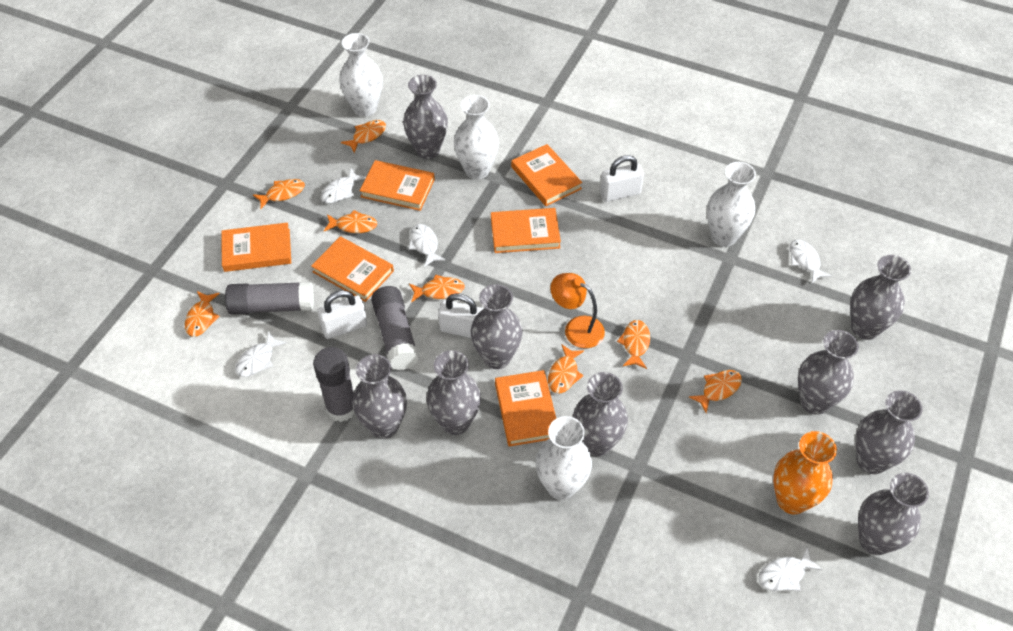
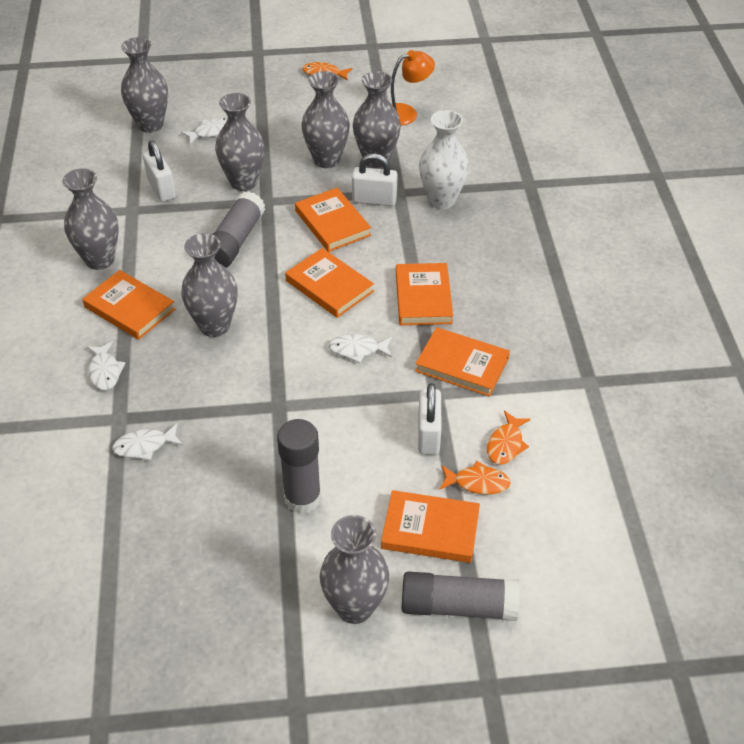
grey vase: [352,354,407,439] [403,75,448,159] [427,350,481,435] [471,284,523,369] [573,372,628,456] [798,330,859,415] [850,255,911,340] [855,390,923,474] [858,473,929,555] = 9 -> [62,168,119,270] [121,37,168,133] [181,233,238,337] [215,93,264,191] [301,71,350,168] [320,515,389,624] [353,71,401,168] = 7
orange fish: [185,291,220,337] [253,179,305,209] [324,210,377,233] [341,120,386,153] [409,274,465,303] [548,344,584,394] [617,320,650,369] [689,370,742,413] = 8 -> [302,62,352,81] [439,461,511,494] [487,411,531,465] = 3
orange vase: [773,431,837,514] = 1 -> none = 0
white fish: [235,332,287,377] [321,168,366,203] [409,224,445,267] [758,547,823,591] [790,239,832,283] = 5 -> [87,341,126,390] [112,424,183,460] [181,118,228,144] [329,334,392,363] = 4
white vase: [339,33,383,117] [454,95,499,179] [535,416,592,500] [707,162,756,247] = 4 -> [419,110,469,209] = 1

